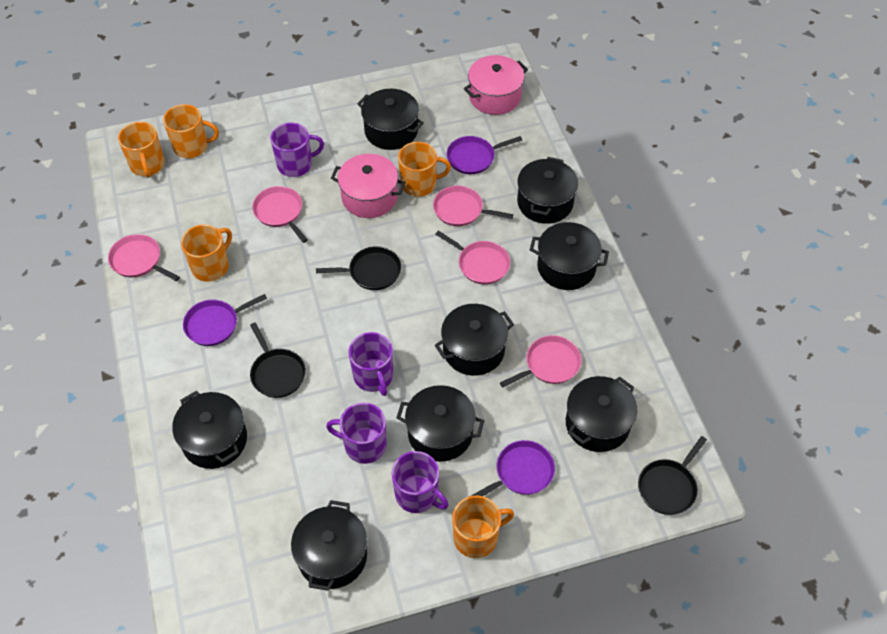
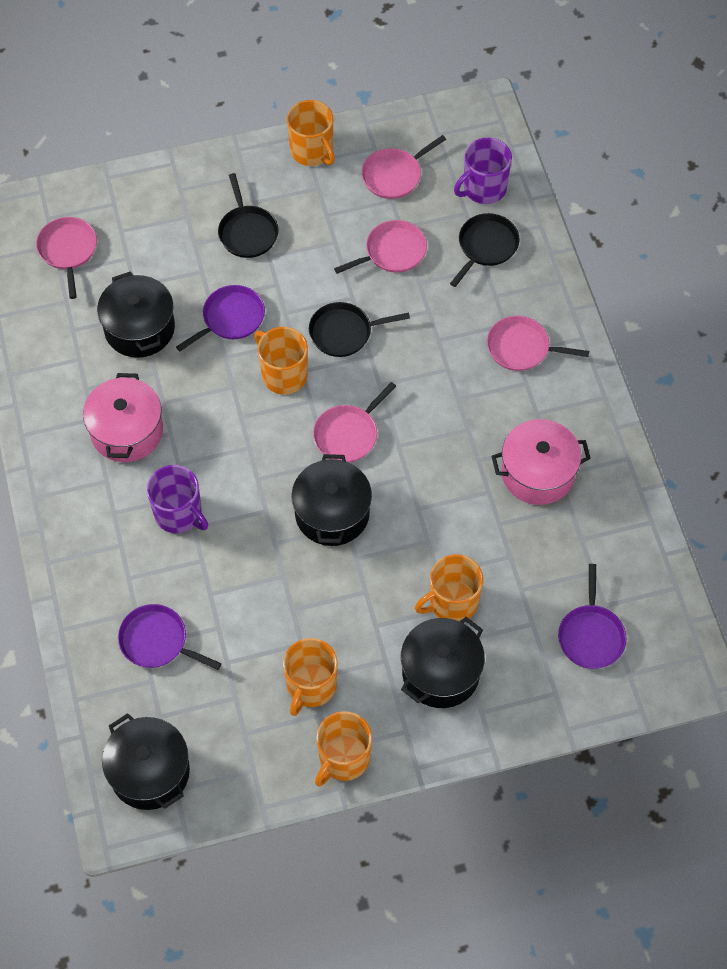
black pot: [172,391,247,469] [291,500,367,591] [357,89,424,150] [396,385,484,462] [435,304,514,376] [517,157,578,224] [530,222,609,290] [566,376,637,452] = 8 -> [97,271,175,358] [102,713,190,810] [291,454,372,546] [401,617,485,708] = 4
purple mug: [270,123,324,177] [326,403,387,464] [349,332,393,396] [392,451,448,513] = 4 -> [147,465,208,533] [454,138,512,204] = 2

